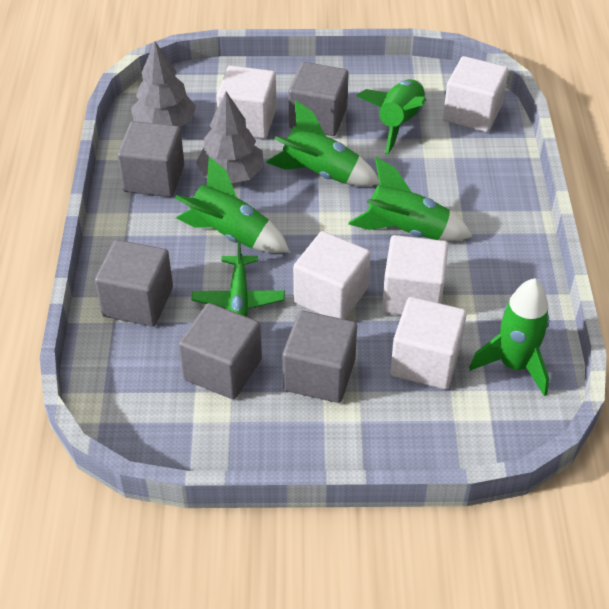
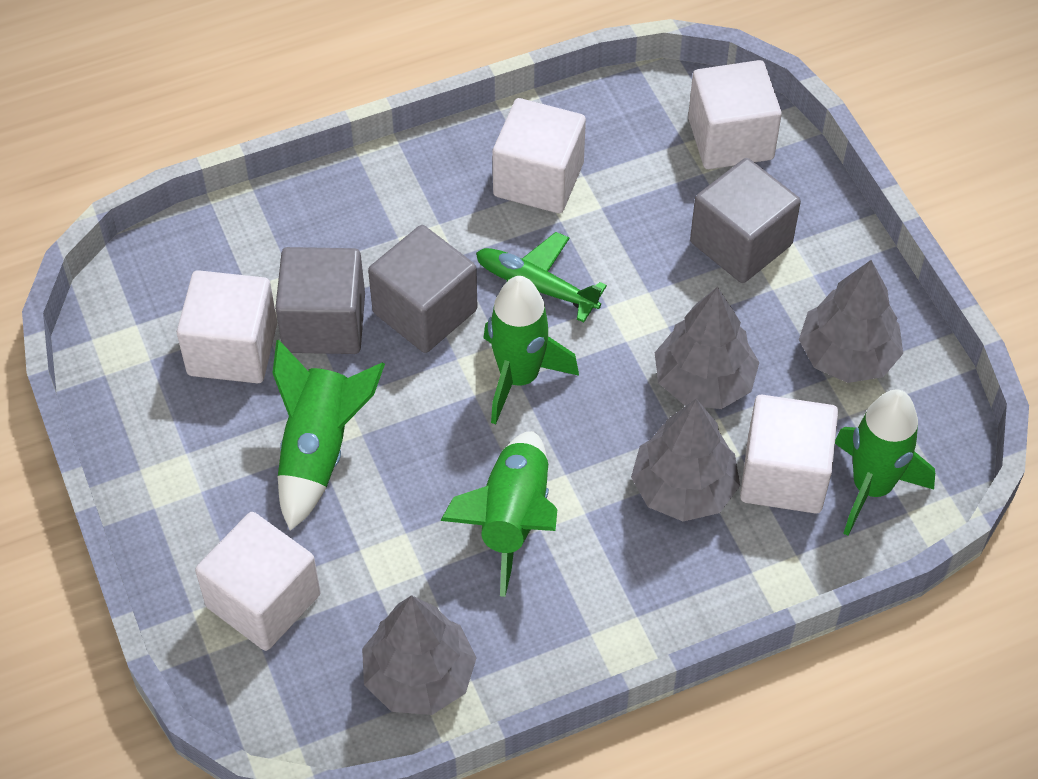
green rocket: [175,157,290,253] [266,100,380,186] [348,157,473,241] [357,79,426,155] [469,278,549,396] = 5 -> [272,340,385,531] [440,431,557,597] [484,276,579,425] [835,389,935,536] = 4
grey cube: [95,240,173,326] [117,121,184,197] [179,303,262,399] [283,310,357,403] [289,62,349,136] = 5 -> [275,247,365,354] [368,225,478,353] [690,158,801,283] = 3
grey tree: [131,42,196,127] [196,92,264,183] = 2 -> [362,595,476,715] [631,399,740,522] [655,287,760,409] [799,260,903,383] = 4

